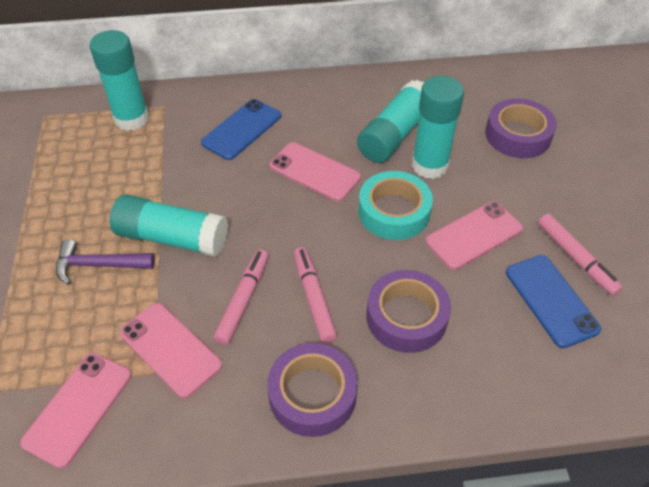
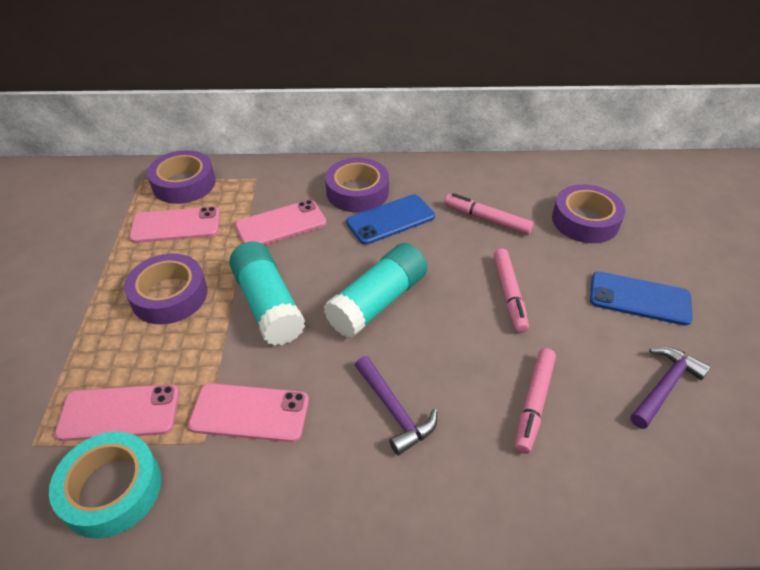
purple hammer: [56,239,155,285] = 1 -> [355,356,437,455] [630,347,711,429] = 2
purple tape: [267,343,358,437] [366,270,451,353] [485,98,557,158] = 3 -> [124,254,207,325] [147,150,215,204] [325,158,389,212] [552,184,625,243] = 4
turquoise glue stick: [90,30,149,131] [110,195,228,257] [357,80,424,163] [412,76,464,179] = 4 -> [229,241,305,346] [324,243,427,338] = 2

